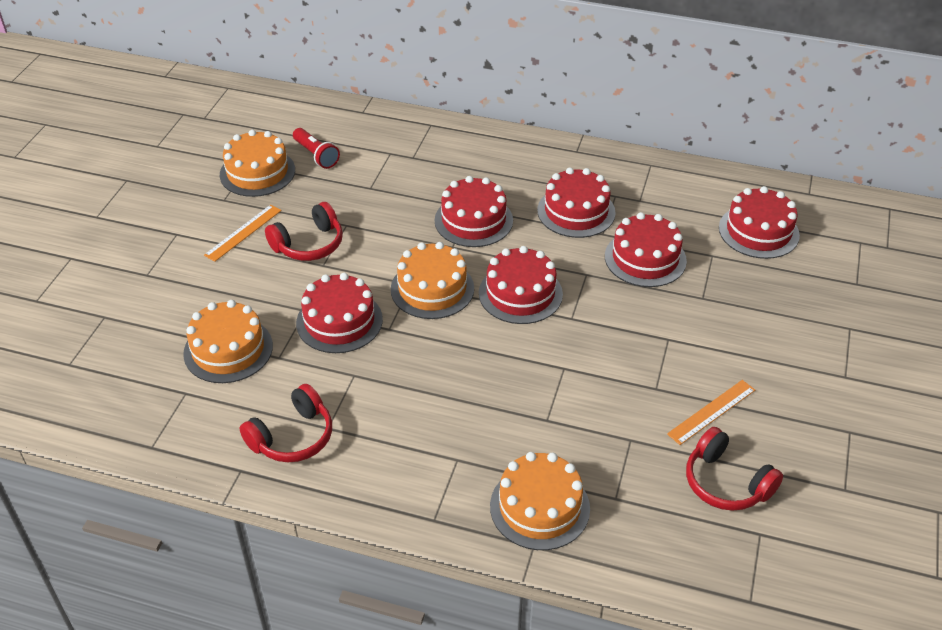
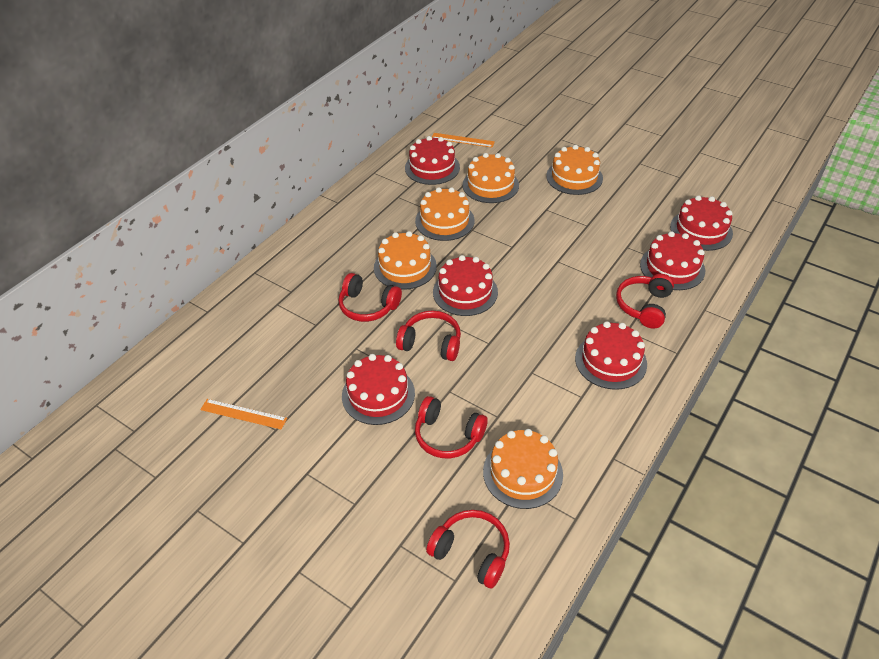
orange cake: [183,300,273,383] [220,130,295,197] [391,242,474,319] [490,452,590,550] = 4 -> [374,231,437,289] [415,187,475,241] [463,153,519,203] [483,429,563,509] [546,145,603,195] = 5
red flashlight: [293,128,340,169] = 1 -> none = 0
red headphones: [239,384,332,462] [265,202,343,261] [686,427,783,511] = 3 -> [338,273,402,322] [396,310,461,361] [415,396,488,458] [426,510,510,588] [616,274,674,329] = 5

